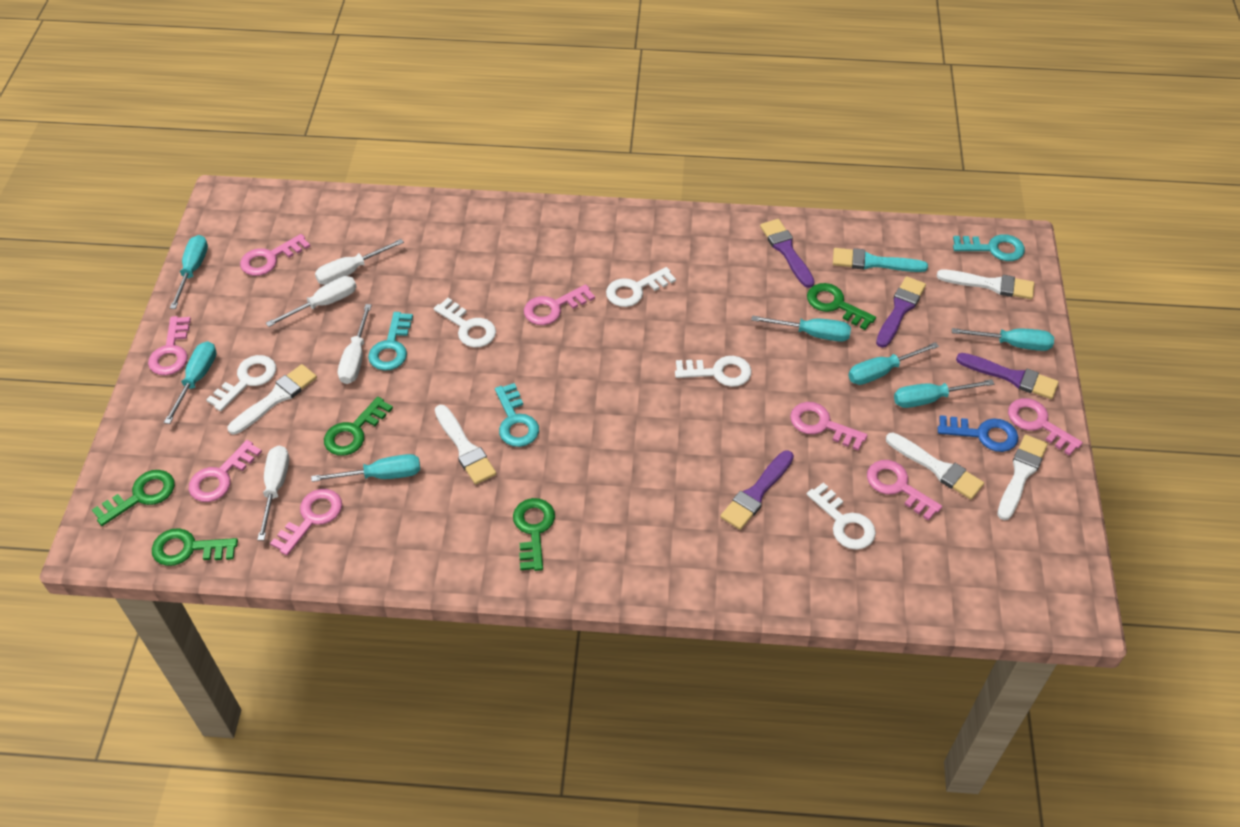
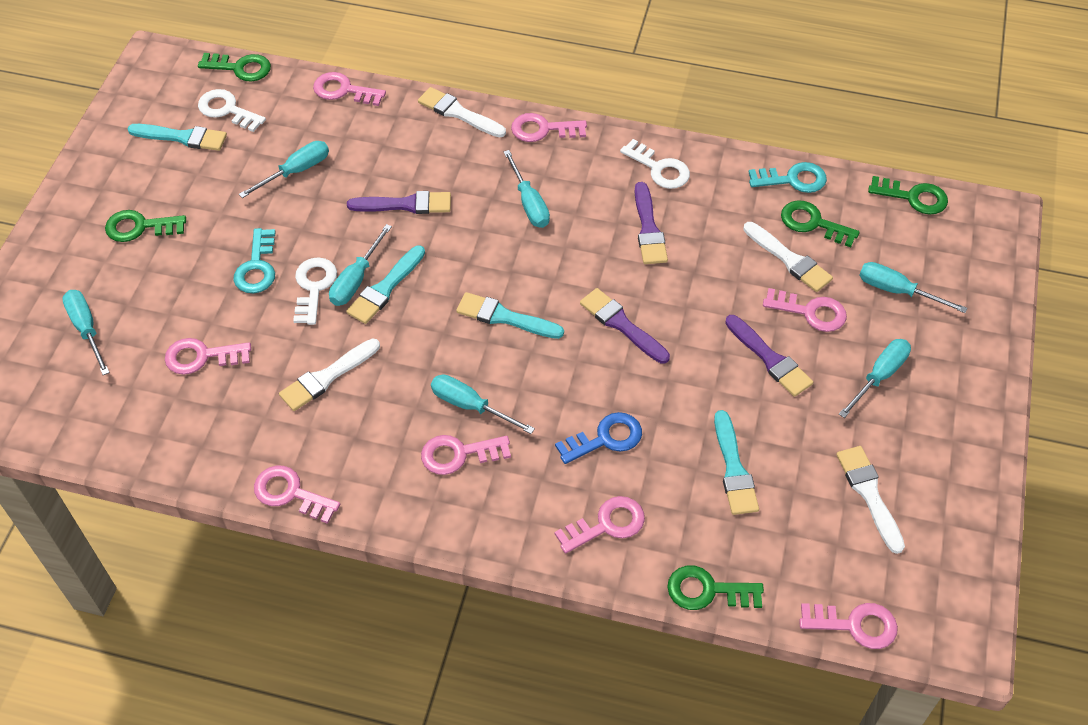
turquoise brush: [833,248,928,272] = 1 -> [128,124,227,151] [346,245,425,324] [456,292,564,339] [714,410,759,515] = 4
turquoise key: [368,312,413,371] [495,383,539,447] [953,234,1025,261] = 3 -> [233,228,276,293] [749,162,827,193] = 2
white brush: [228,364,317,434] [435,405,496,484] [886,433,984,500] [937,270,1034,299] [997,435,1048,520] = 5 -> [279,339,380,411] [418,87,506,137] [743,222,833,292] [836,446,905,554] = 4
white key: [206,355,276,411] [434,298,496,347] [606,267,676,307] [675,356,752,387] [807,482,876,550] = 5 -> [198,89,266,132] [293,257,337,325] [620,139,690,189] = 3
white screwdriver: [257,446,289,541] [266,276,357,327] [315,239,404,285] [338,304,372,384] = 4 -> none = 0

